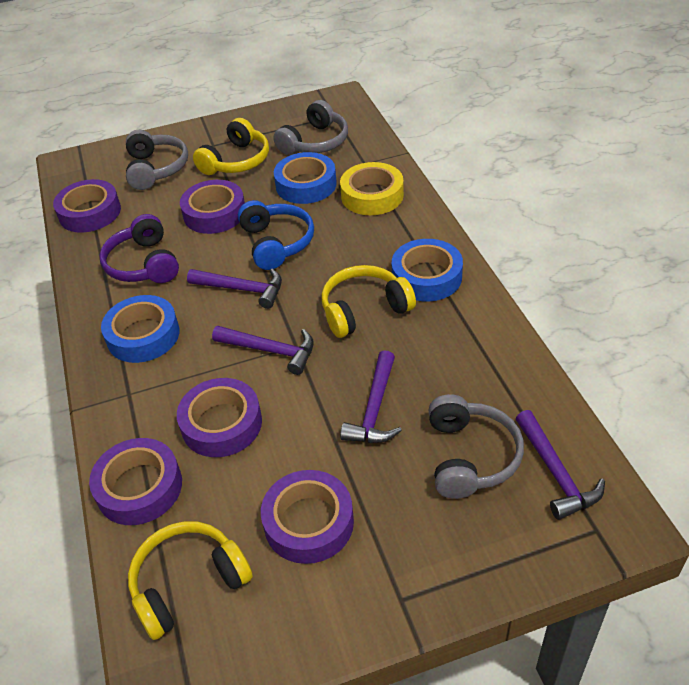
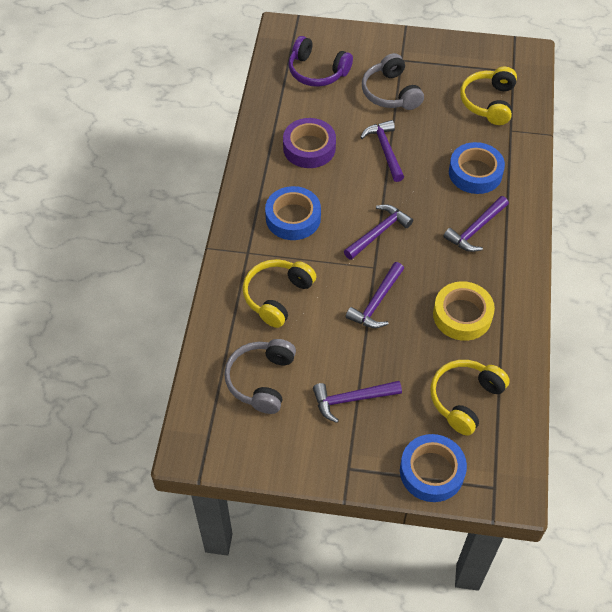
blue headphones: [238,200,314,270] = 1 -> none = 0
grey headphones: [126,130,188,190] [273,100,348,155] [428,394,524,499] = 3 -> [224,339,296,414] [362,53,424,110] = 2
purple hammer: [187,268,282,309] [212,326,314,375] [340,350,402,443] [516,410,605,520] = 4 -> [313,381,402,423] [344,204,413,260] [346,262,404,328] [360,120,404,182] [443,196,509,252] = 5
purple tape: [53,179,121,233] [89,438,182,525] [177,378,262,457] [180,180,245,234] [261,470,354,564] = 5 -> [283,118,336,168] = 1

